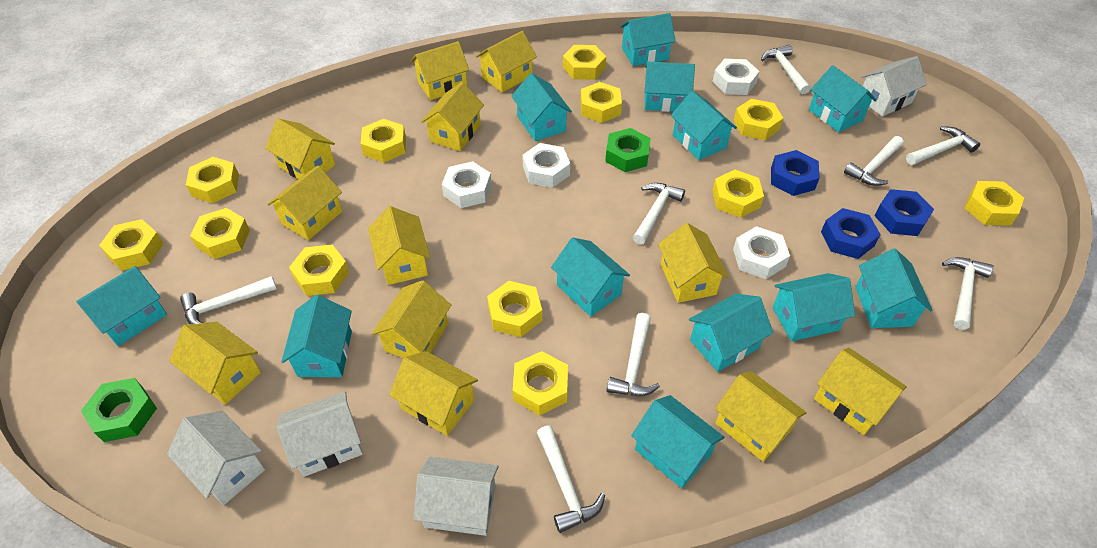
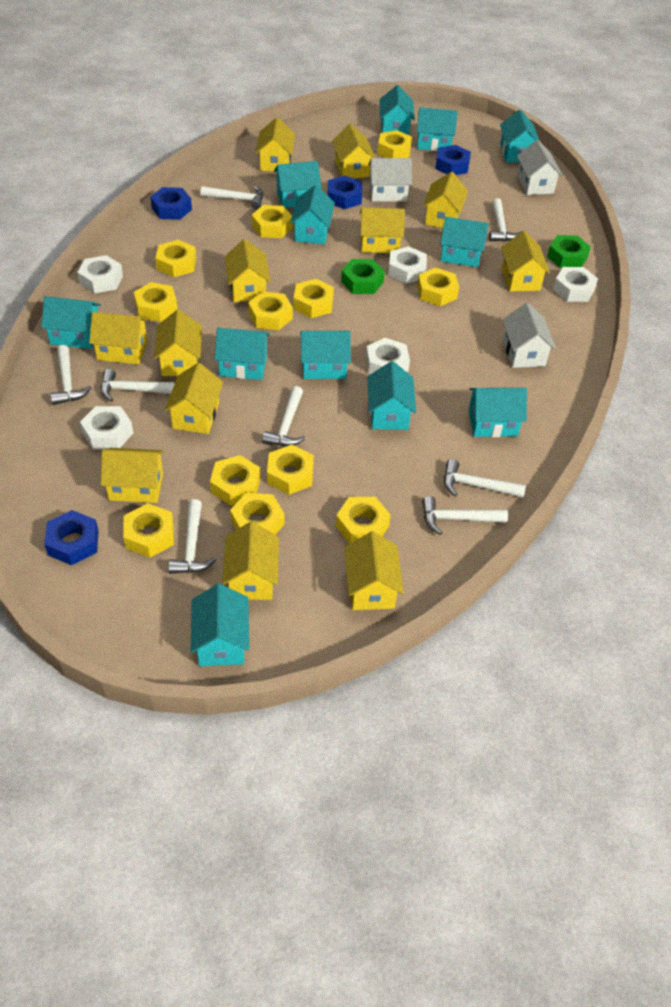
blue nut: [771,150,820,196] [821,208,881,259] [874,189,934,236] = 3 -> [44,510,98,565] [150,187,192,220] [328,176,362,209] [435,145,471,175] = 4
white house: [167,411,265,505] [277,391,363,477] [414,457,498,536] [861,56,927,117] = 4 -> [368,158,412,202] [502,303,556,368] [517,140,563,195] = 3
white nut: [442,161,492,208] [522,143,570,188] [712,59,760,95] [733,226,790,279] = 4 -> [77,255,123,294] [80,406,133,450] [366,338,410,374] [388,246,427,284] [553,267,598,302] = 5

